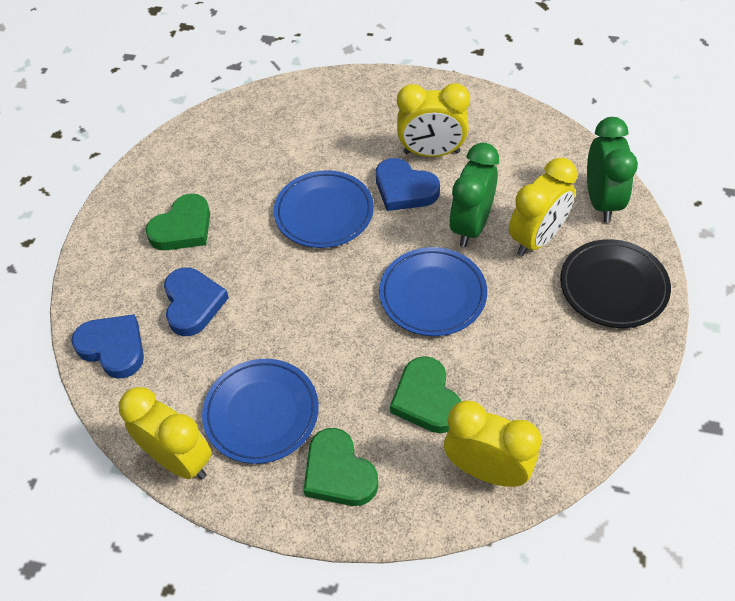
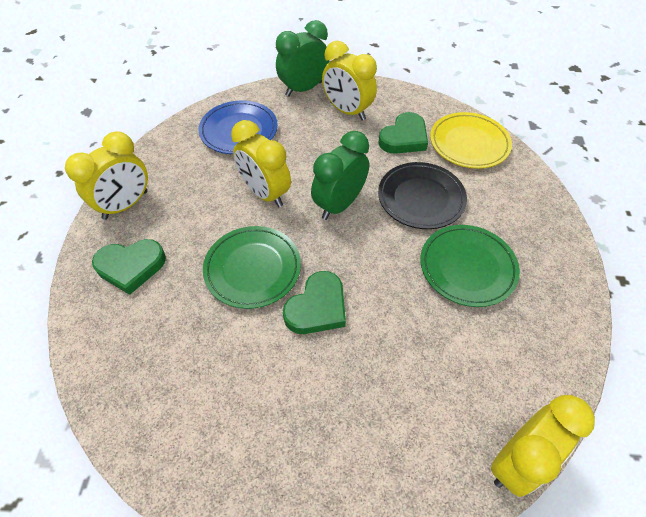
blue heart: [71,314,144,379] [164,267,229,336] [376,158,440,211] = 3 -> none = 0
blue plate: [202,359,319,464] [274,170,374,248] [379,247,487,336] = 3 -> [198,100,278,154] = 1
green plate: none = 0 -> [203,226,301,309] [420,225,520,307] = 2
yellow plate: none = 0 -> [430,112,512,169] = 1

